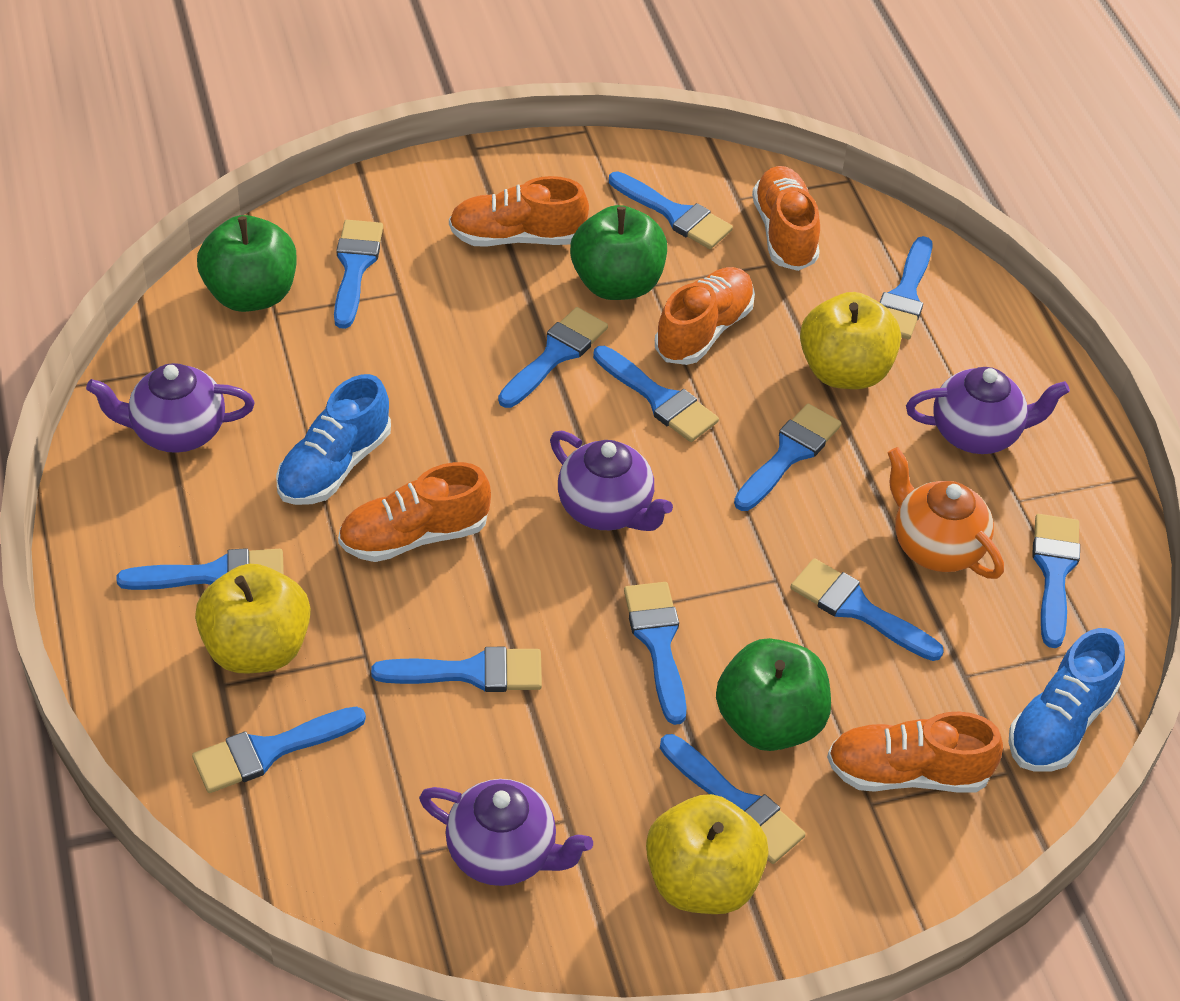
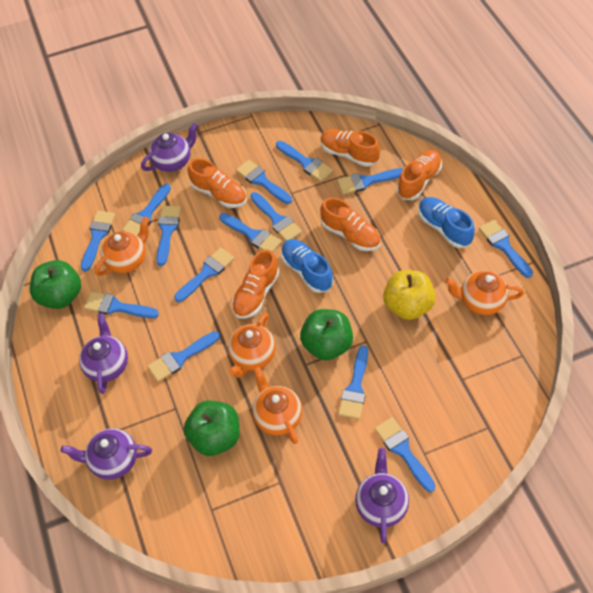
blue brush: [116,548,284,590] [192,706,366,793] [334,220,383,329] [371,647,542,692] [498,307,608,408] [593,346,719,442] [609,171,733,249] [624,582,687,725] [660,734,806,864] [734,403,842,511] [790,558,944,661] [880,236,932,339] [1032,514,1080,648] = 13 -> [81,211,115,271] [84,292,159,318] [122,184,171,235] [147,331,220,382] [157,205,181,266] [174,247,235,302] [219,213,282,252] [236,160,292,204] [251,192,302,241] [276,141,333,182] [337,168,403,195] [338,346,368,420] [374,417,435,492] [479,220,533,278] = 14
orange teapot: [887,447,1004,579] = 1 -> [95,217,150,276] [228,313,276,378] [252,367,303,444] [445,270,524,315] = 4
yellow apple: [195,564,311,674] [646,794,769,914] [800,292,901,389] = 3 -> [383,270,436,320] = 1

